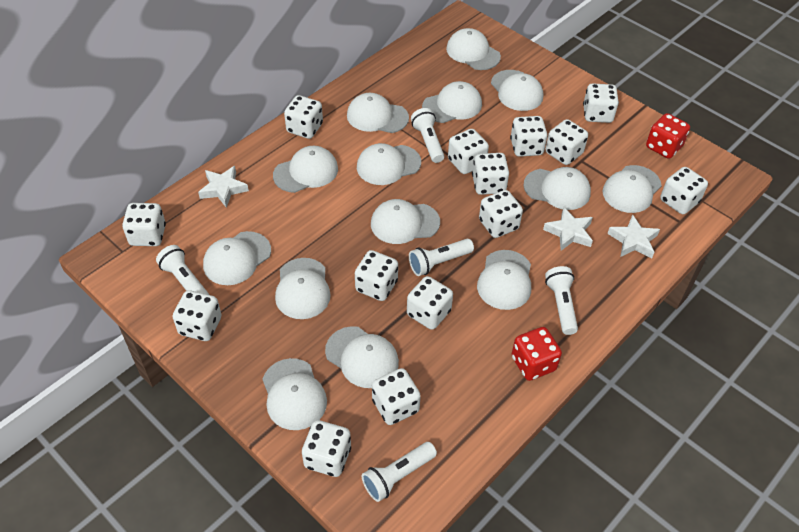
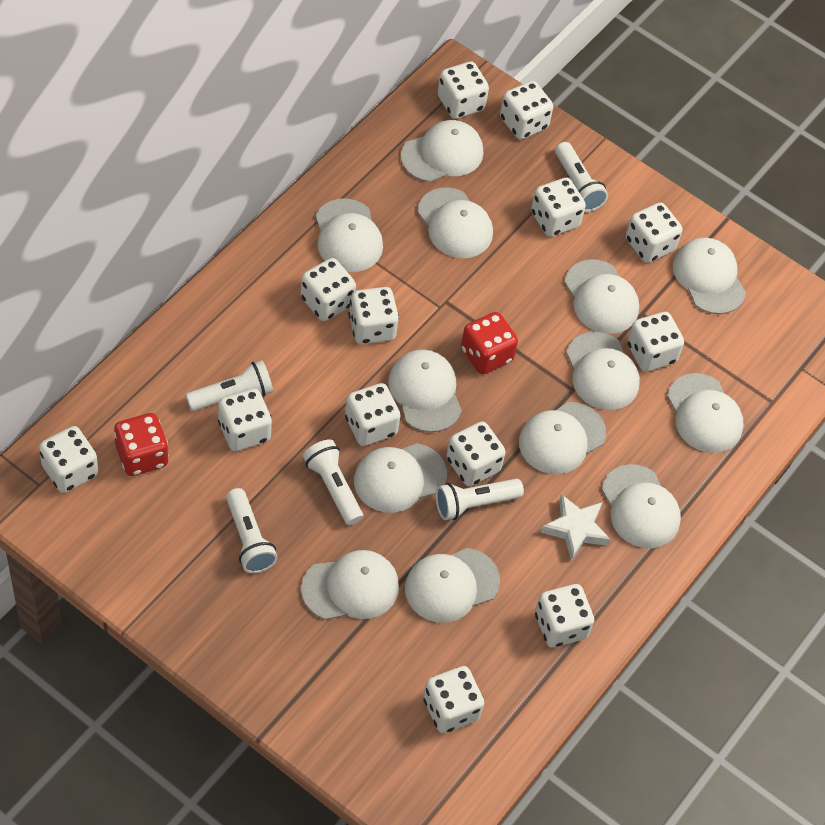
white cap: [203,231,271,285] [262,358,327,430] [273,146,338,193] [275,258,331,319] [325,326,399,388] [347,93,409,133] [357,143,421,185] [371,199,440,244] [422,81,482,123] [446,28,501,70] [477,250,531,310] [491,70,543,111] [524,167,591,210] [602,165,662,213] = 14 -> [301,550,399,620] [316,199,383,272] [354,443,447,513] [388,349,462,432] [401,120,483,182] [405,548,500,623] [417,188,493,258] [519,402,606,474] [564,259,639,334] [566,332,640,410] [602,464,681,548] [667,373,743,453] [673,238,746,314] = 13
white dice: [122,203,166,246] [173,290,222,341] [284,95,323,139] [302,420,351,477] [355,250,398,301] [372,368,421,425] [407,276,453,330] [448,129,489,174] [472,153,509,195] [479,190,523,238] [510,116,547,157] [545,119,588,165] [583,83,619,123] [660,167,708,214] = 14 -> [39,426,98,493] [218,388,272,451] [301,258,356,321] [345,383,401,446] [349,287,399,344] [423,666,484,733] [438,61,489,119] [446,421,506,486] [500,81,553,140] [531,178,586,237] [535,584,594,647] [626,203,683,263] [627,312,684,372] = 13
white star: [198,166,249,208] [543,207,593,251] [607,215,660,258] = 3 -> [541,494,611,561] = 1

